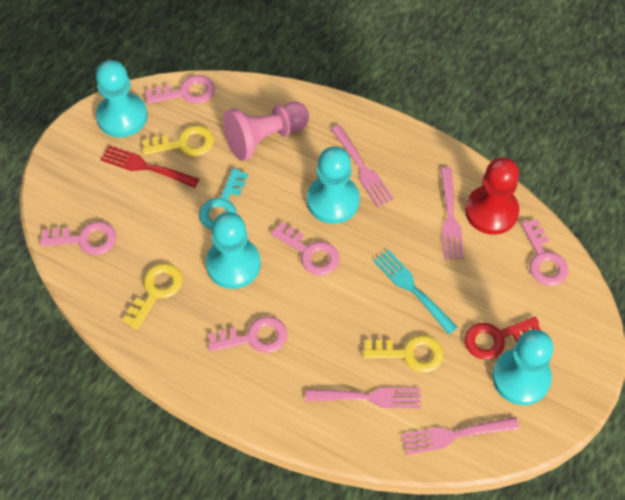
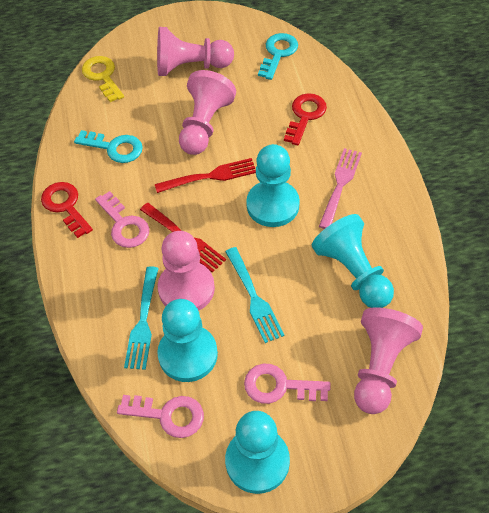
pink fork: [305,387,421,408] [331,125,394,207] [401,417,519,455] [440,167,464,259] = 4 -> [319,148,362,229] = 1
pink key: [40,221,117,255] [145,75,215,104] [208,316,287,353] [271,222,340,276] [521,219,569,286] = 5 -> [95,191,149,248] [117,395,204,438] [244,364,331,404] = 3
pink pawn: [223,102,309,161] = 1 -> [157,27,234,76] [158,231,215,311] [179,70,236,155] [354,307,423,414] = 4
red fork: [100,145,199,188] = 1 -> [140,203,226,273] [155,158,256,193] = 2
red key: [464,317,541,360] = 1 -> [41,182,93,238] [284,93,327,145] = 2
red pawn: [465,157,519,235] = 1 -> none = 0
turquoise fork: [373,250,458,334] = 1 -> [124,266,159,370] [225,247,284,343] = 2
turquoise key: [199,168,248,230] = 1 -> [74,130,143,163] [258,33,298,80] = 2
yellow key: [123,263,183,330] [142,125,214,156] [363,335,444,372] = 3 -> [82,56,124,102] = 1

